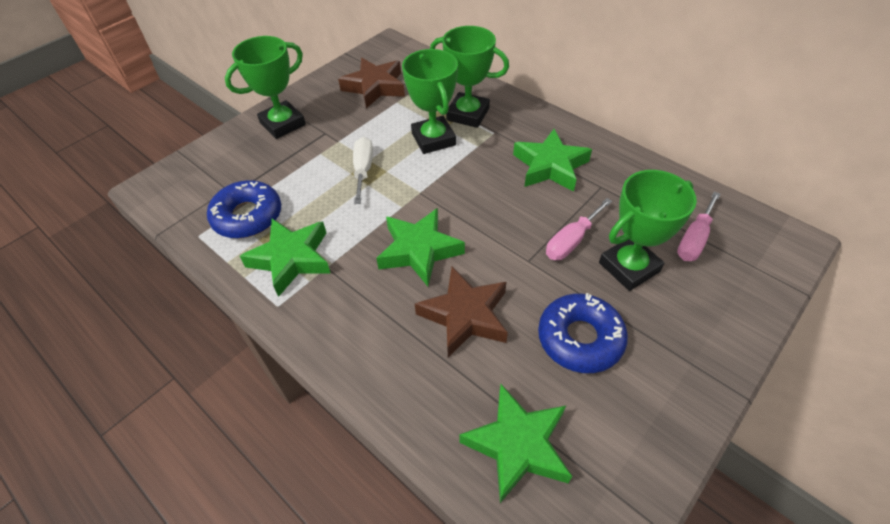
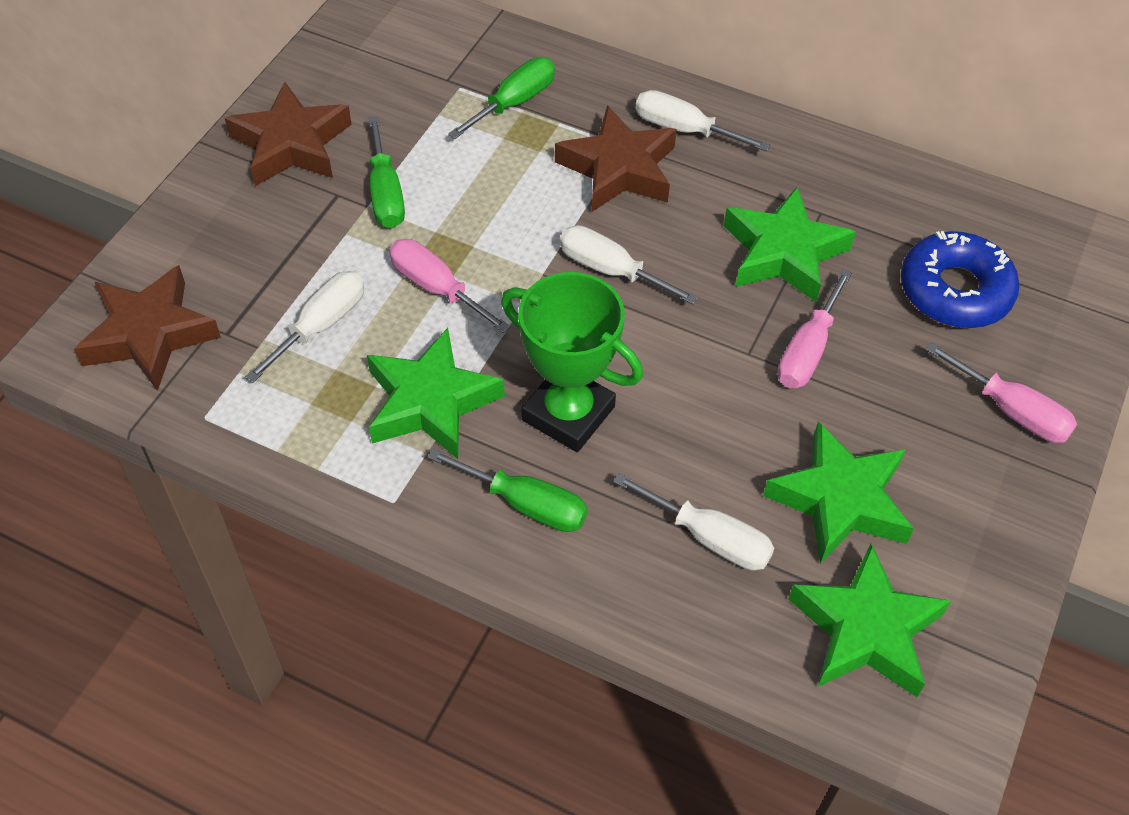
blue donut: [207,180,281,238] [538,293,628,373] = 2 -> [901,231,1020,328] = 1
brown star: [338,58,405,108] [415,267,508,357] = 2 -> [74,265,221,391] [225,82,352,186] [555,105,677,212] = 3
green screwdriver: none = 0 -> [369,116,405,228] [427,449,588,532] [448,57,555,139] = 3
green trophy: [225,36,306,139] [402,49,458,154] [430,26,509,128] [599,170,697,291] = 4 -> [501,272,643,452] = 1
pink screwdriver: [546,198,612,260] [677,192,720,261] = 2 -> [389,239,510,333] [778,269,852,388] [925,343,1077,443] = 3
white screwdriver: [353,137,373,204] = 1 -> [245,271,364,383] [560,225,698,304] [613,473,774,570] [635,90,770,151] = 4

